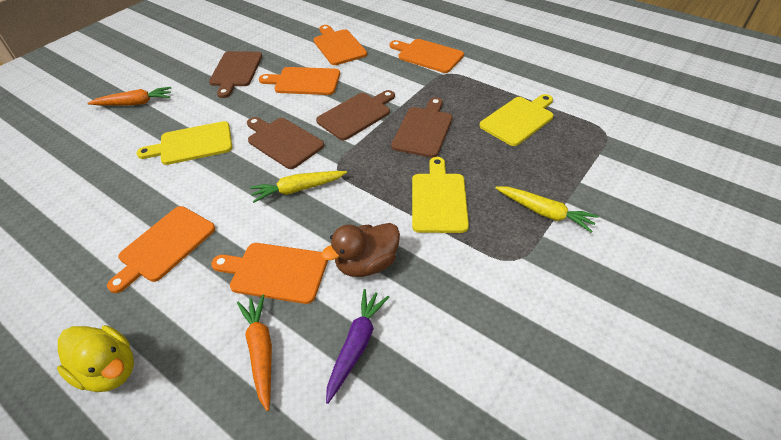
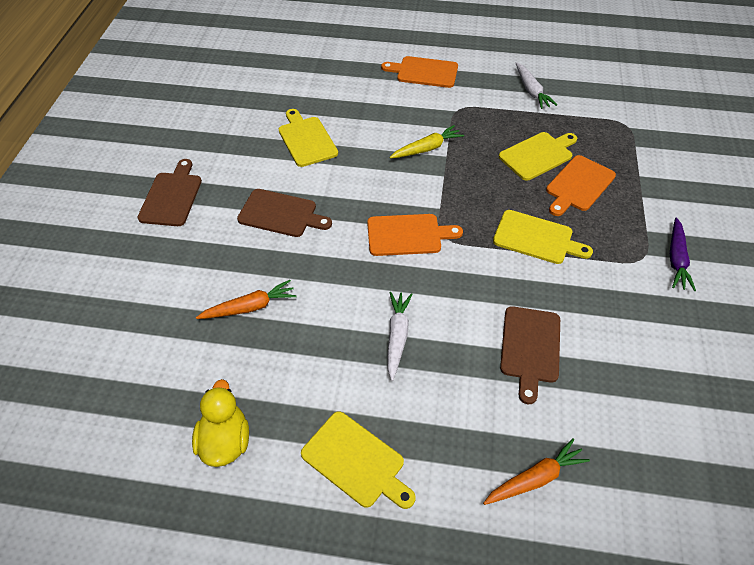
brown cutting board: [209,51,262,98] [247,117,324,169] [316,90,395,140] [391,97,453,158] = 4 -> [137,159,202,226] [237,189,332,237] [500,306,560,404] = 3
brown duck: [321,223,400,277] = 1 -> none = 0
orange cutting board: [107,206,215,293] [211,243,328,304] [259,67,340,95] [314,25,367,65] [390,39,464,73] = 5 -> [367,214,463,256] [381,56,458,88] [546,155,616,216] = 3
white carrot: none = 0 -> [388,292,413,381] [516,62,557,109] = 2
yellow carrot: [250,171,347,203] [495,187,599,233] = 2 -> [390,125,464,158] = 1
yellow cutting board: [136,121,232,165] [412,157,469,233] [480,94,554,146] = 3 -> [279,109,338,167] [301,411,416,509] [493,210,593,264] [499,132,577,181] = 4

